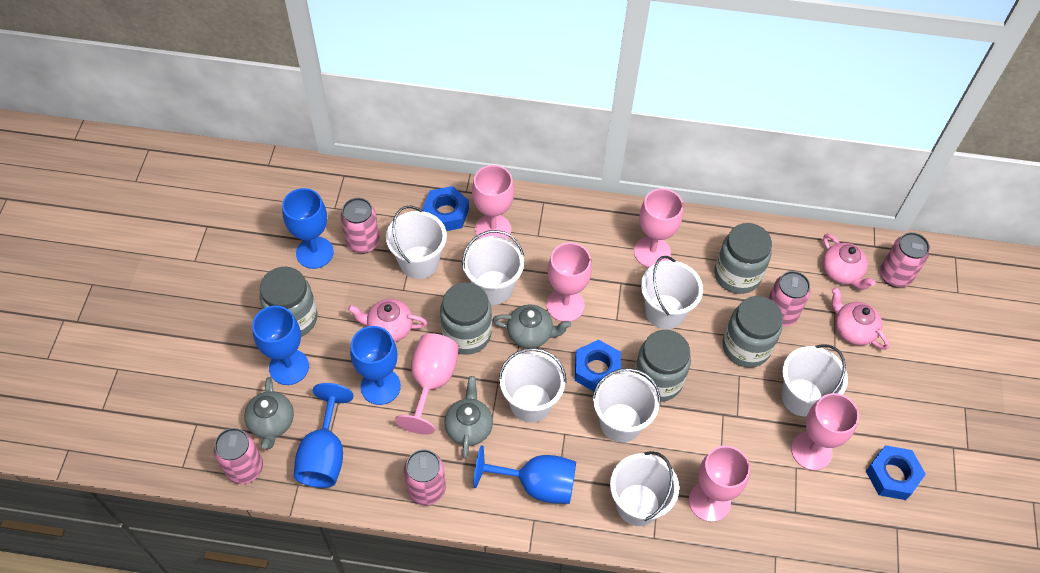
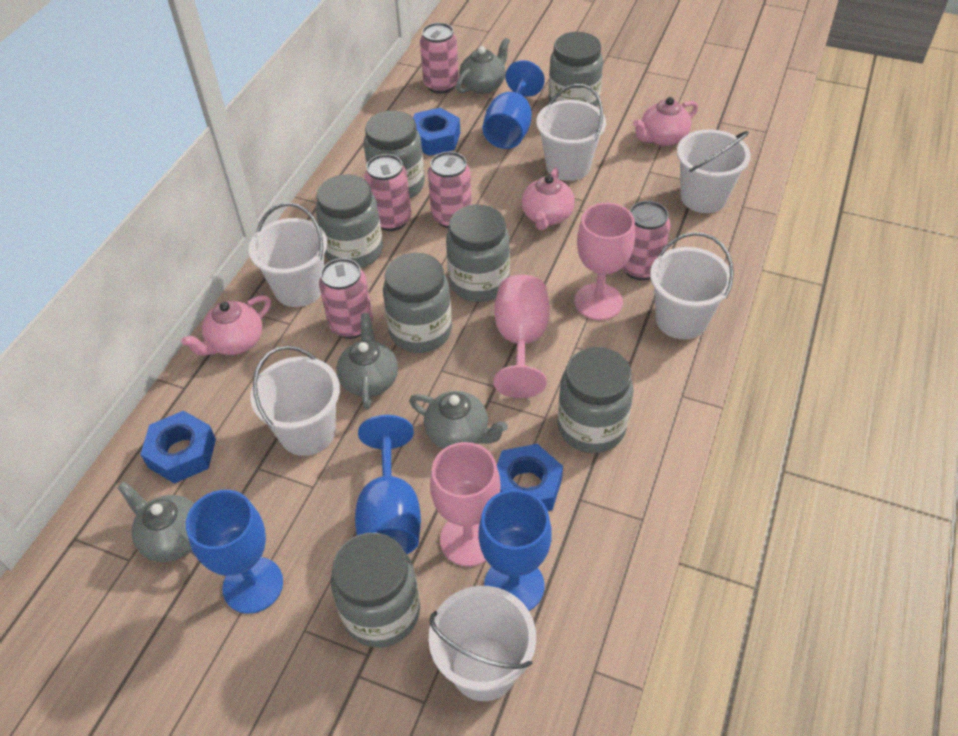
blue goblet: [252,306,309,385] [282,188,334,269] [294,383,354,488] [350,326,401,405] [473,446,576,504] = 5 -> [186,490,283,614] [355,415,421,554] [478,489,552,611] [483,60,545,149] = 4
grey jar: [260,267,317,337] [440,283,492,355] [634,330,691,402] [714,223,772,294] [723,296,783,368] = 5 -> [316,174,383,268] [331,533,420,648] [364,111,425,198] [383,253,452,353] [446,204,510,302] [548,32,603,107] [558,347,634,453] = 7
grey teapot: [244,377,294,449] [445,376,493,459] [493,304,571,348] = 3 -> [117,482,195,562] [336,313,398,410] [409,391,508,449] [456,38,510,94] = 4
pink goblet: [395,333,459,435] [472,165,514,239] [547,242,592,322] [634,188,683,268] [689,445,750,522] [791,393,859,470] = 6 -> [430,442,501,567] [493,274,550,398] [574,203,635,320] = 3
white bucket: [386,206,447,279] [462,230,524,305] [499,348,566,422] [592,368,661,442] [610,451,679,526] [641,256,703,329] [781,344,848,416] = 7 -> [249,203,327,307] [250,346,340,456] [428,586,536,701] [536,84,606,181] [650,232,734,339] [677,129,751,213] = 6

